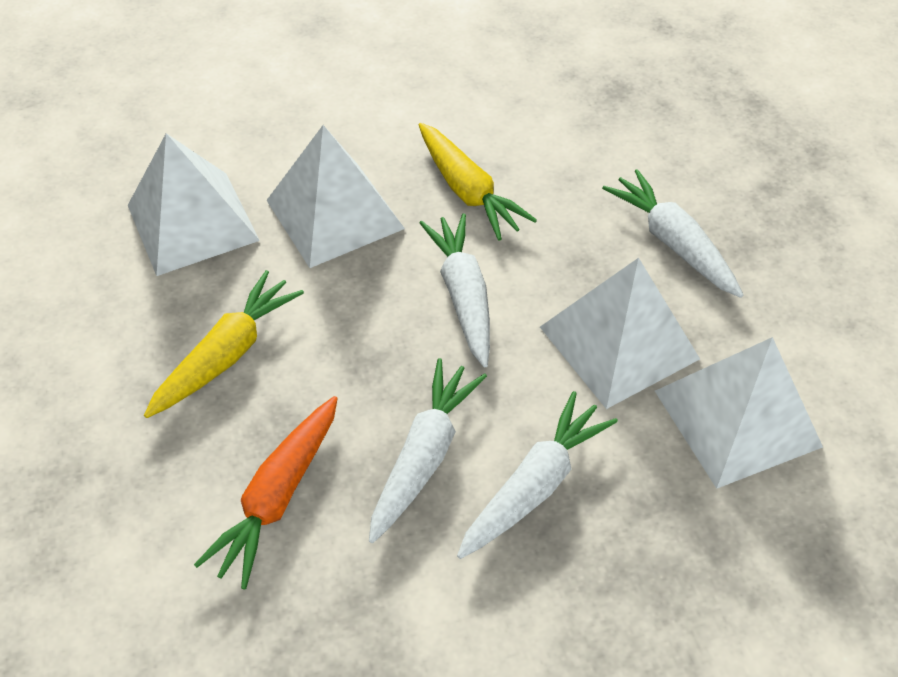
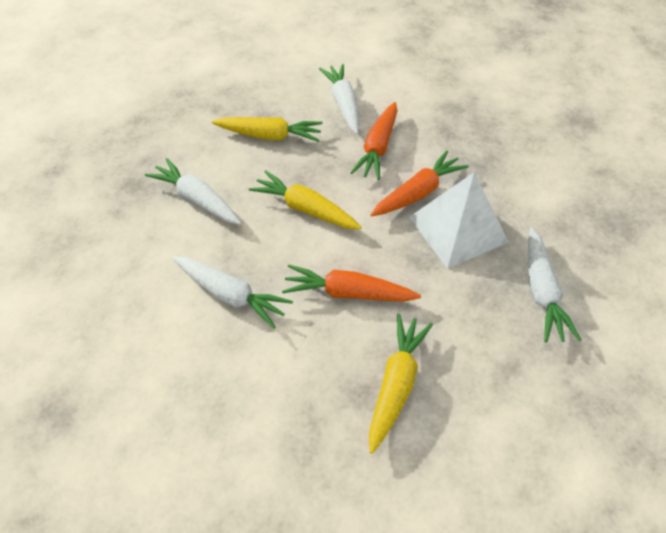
orange carrot: [194,396,338,589] = 1 -> [282,264,421,302] [350,102,397,180] [371,150,469,216] = 3
white pyramid: [128,133,260,276] [266,125,405,268] [540,258,700,409] [655,337,823,489] = 4 -> [409,172,508,269] = 1
yellow carrot: [144,270,304,418] [419,123,537,241] = 2 -> [212,117,323,142] [249,170,362,230] [369,313,433,454] = 3

